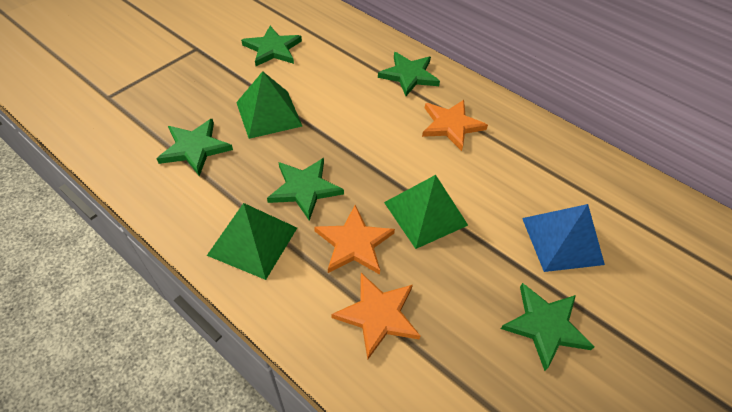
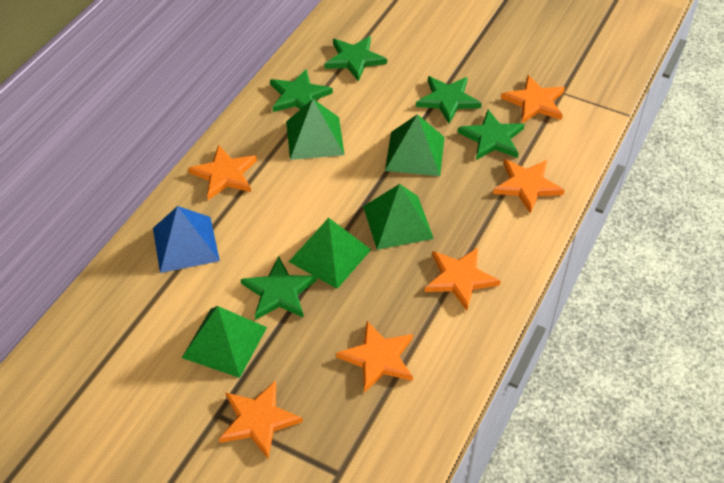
green pyramid: [207,203,297,280] [236,71,302,139] [384,175,468,249] = 3 -> [182,306,267,378] [286,99,345,160] [289,218,371,289] [363,184,434,250] [385,114,444,176] = 5
orange star: [314,205,395,275] [332,273,421,359] [422,100,488,151] = 3 -> [188,145,257,200] [219,380,303,459] [336,321,413,393] [425,248,501,311] [493,159,565,214] [501,75,565,123] = 6

